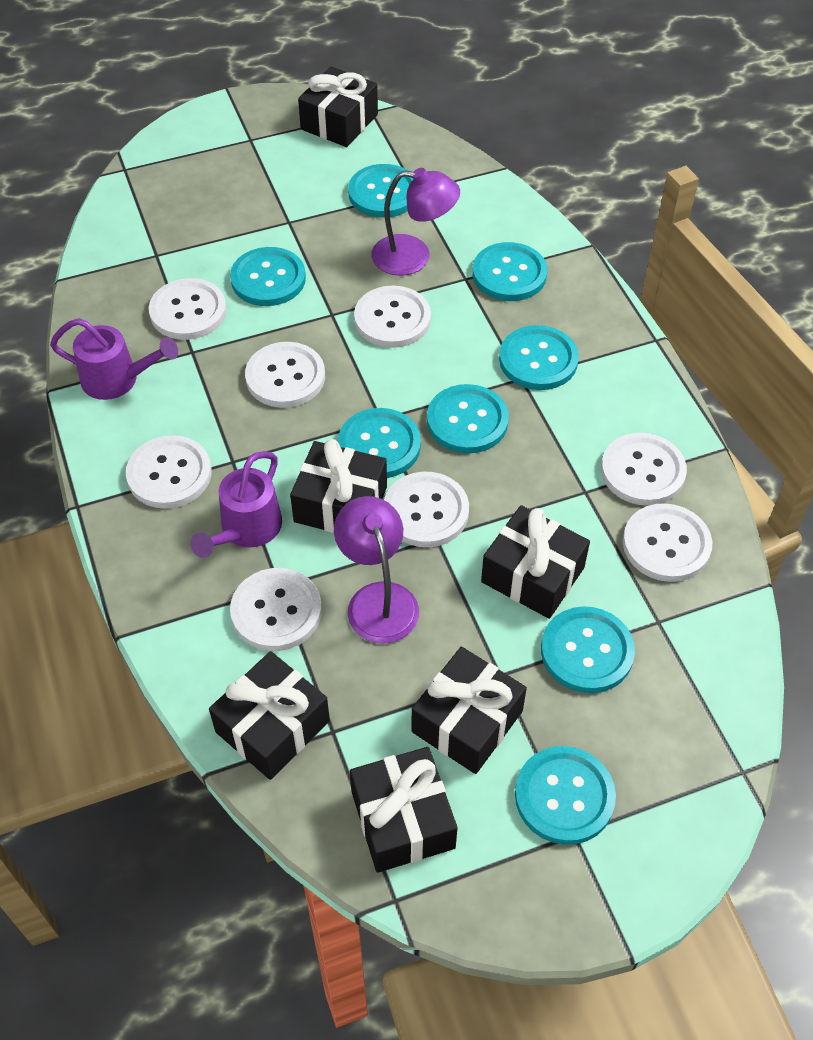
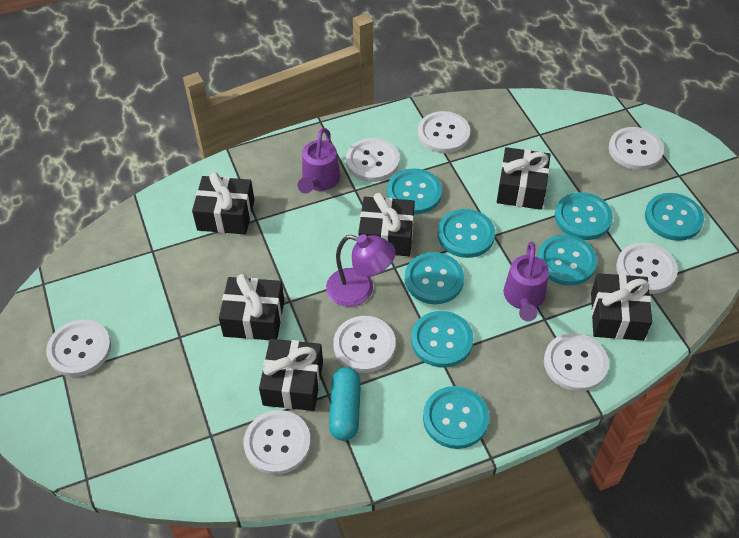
purple lamp: [334,496,419,644] [371,168,460,275] = 2 -> [326,234,396,307] = 1
turquoise capsule: none = 0 -> [329,367,361,441] = 1

